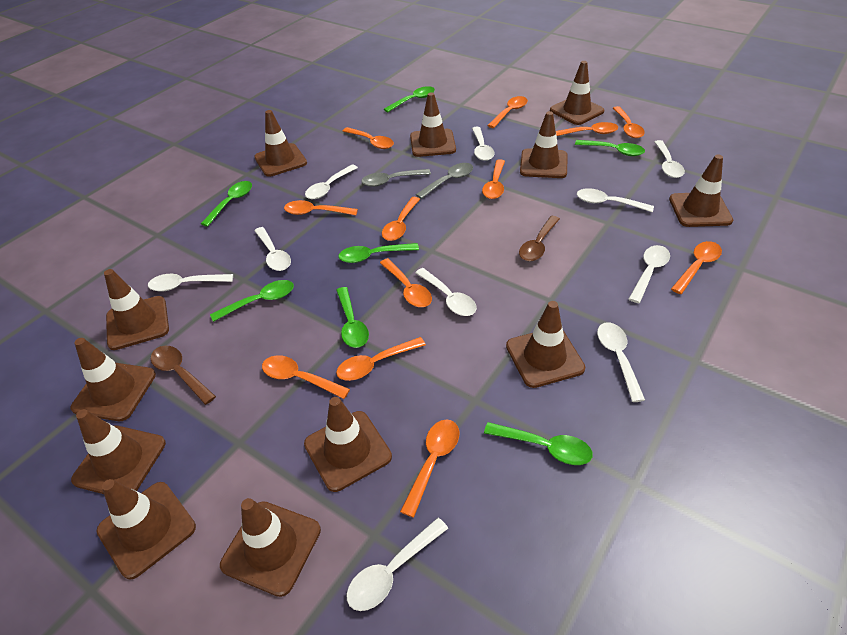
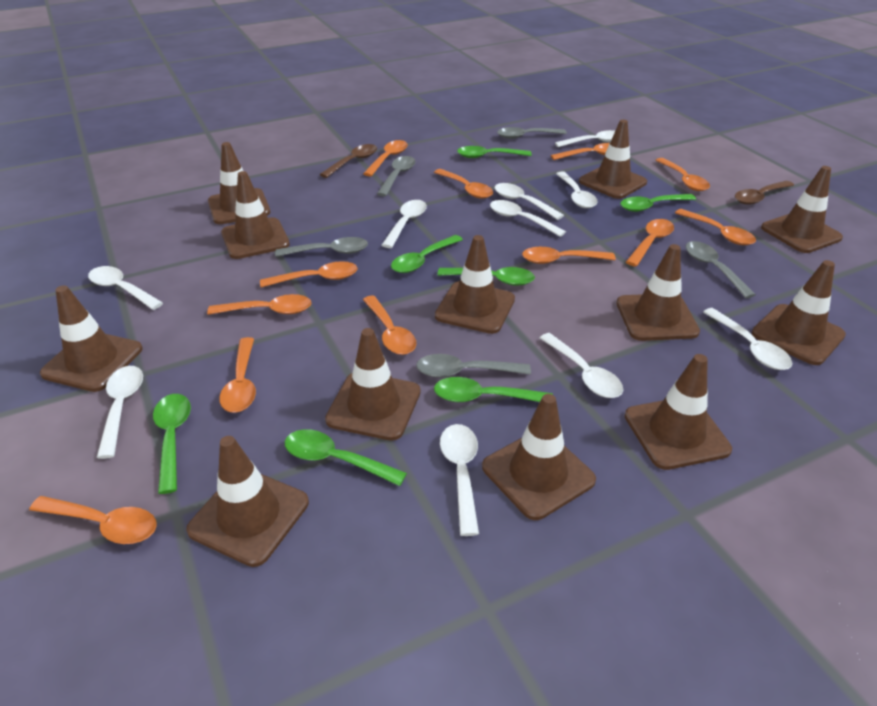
grey spoon: [361,169,431,187] [416,163,473,199] = 2 -> [275,237,368,257] [377,156,415,196] [416,354,531,378] [497,127,567,139] [686,241,756,298] = 5

